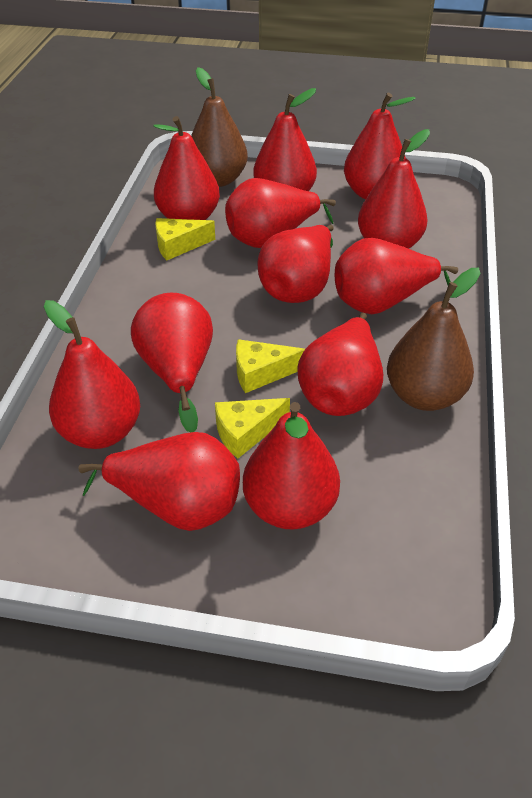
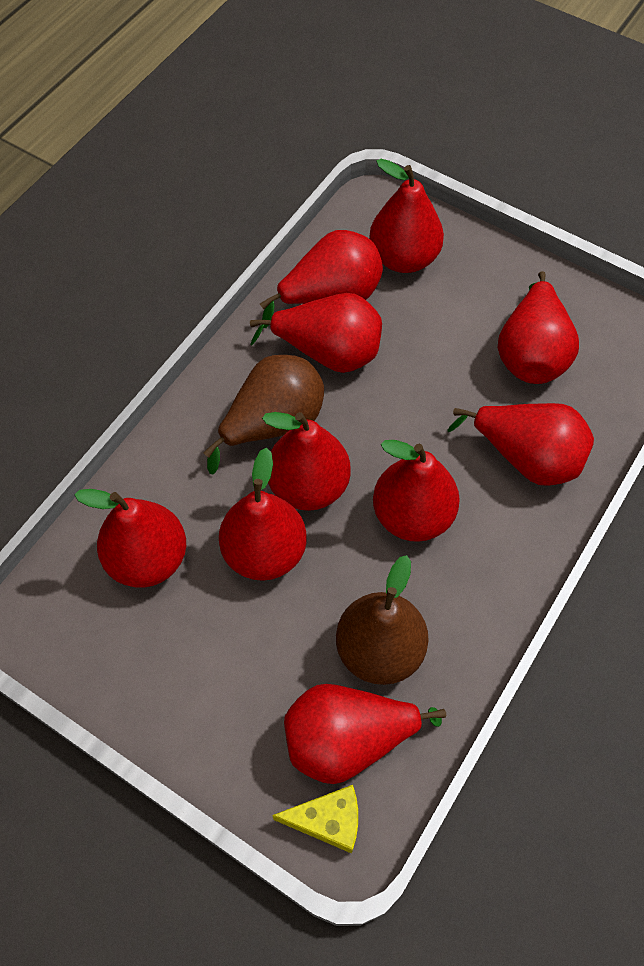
red pear: [44,300,140,449] [78,432,240,531] [131,293,213,432] [153,116,220,220] [225,178,336,248] [243,402,340,530] [253,88,317,191] [257,225,334,303] [297,313,383,416] [335,238,458,314] [344,93,416,200] [358,129,430,249] = 12 -> [74,489,186,588] [219,448,307,581] [250,293,382,373] [260,230,383,328] [262,412,351,511] [284,684,446,784] [369,159,444,273] [373,440,460,542] [448,403,594,486] [498,271,579,384] = 10
yellow cheese: [155,218,215,260] [215,398,290,459] [236,339,305,393] = 3 -> [272,785,358,854] = 1

